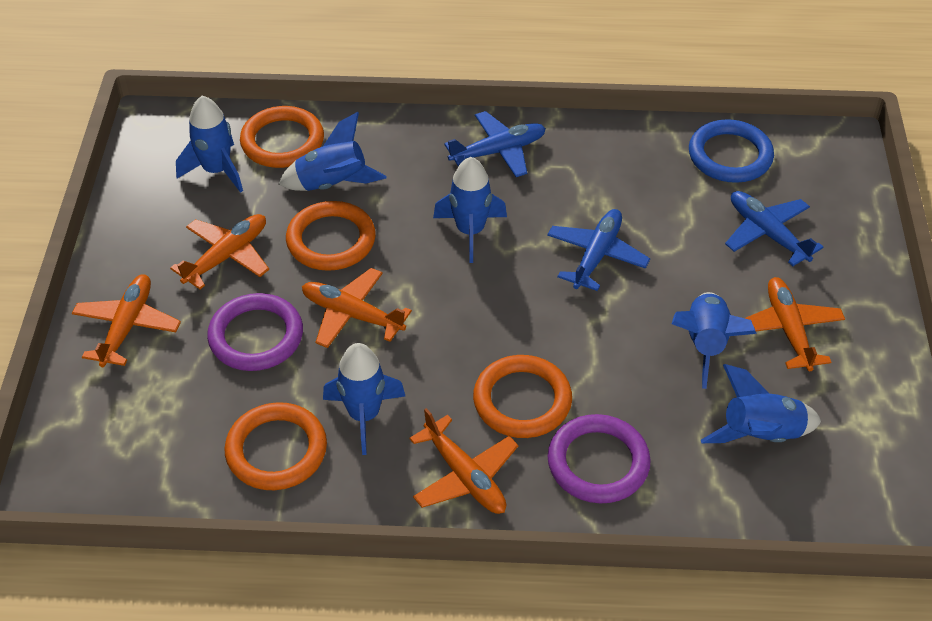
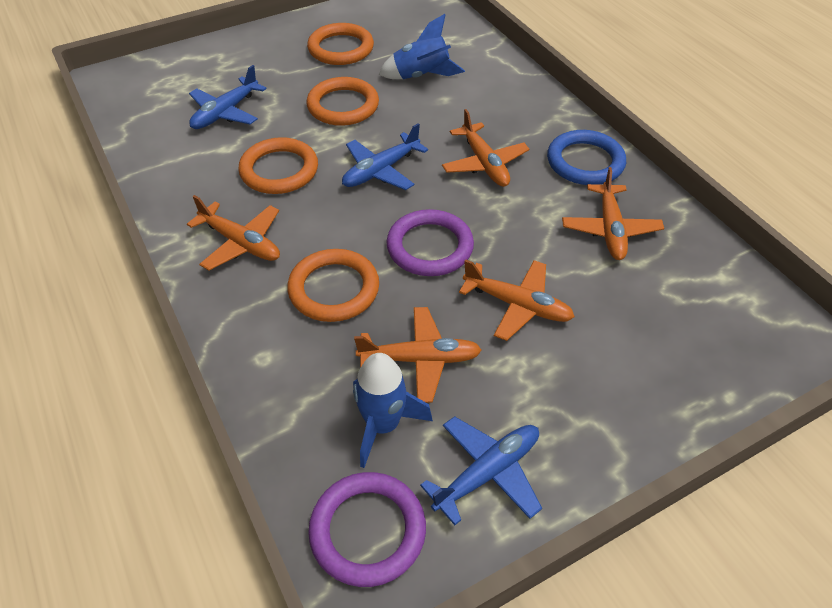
blue rocket: [176,96,243,193] [278,112,387,191] [323,343,405,455] [433,157,507,263] [672,292,757,389] [701,364,821,443] = 6 -> [353,353,433,468] [379,14,465,79] = 2

